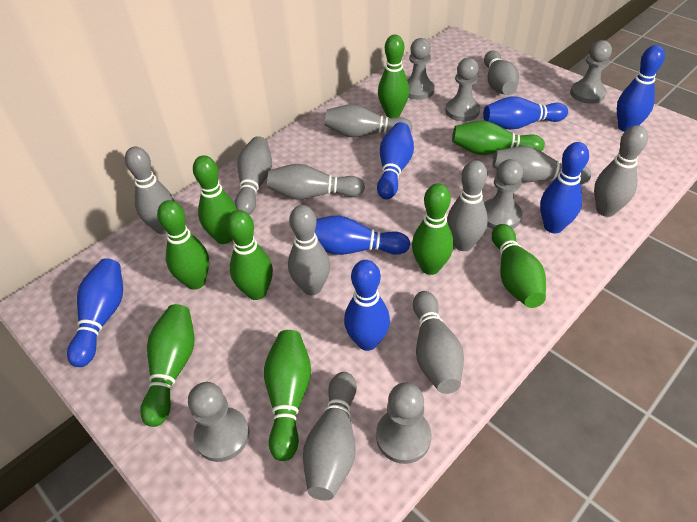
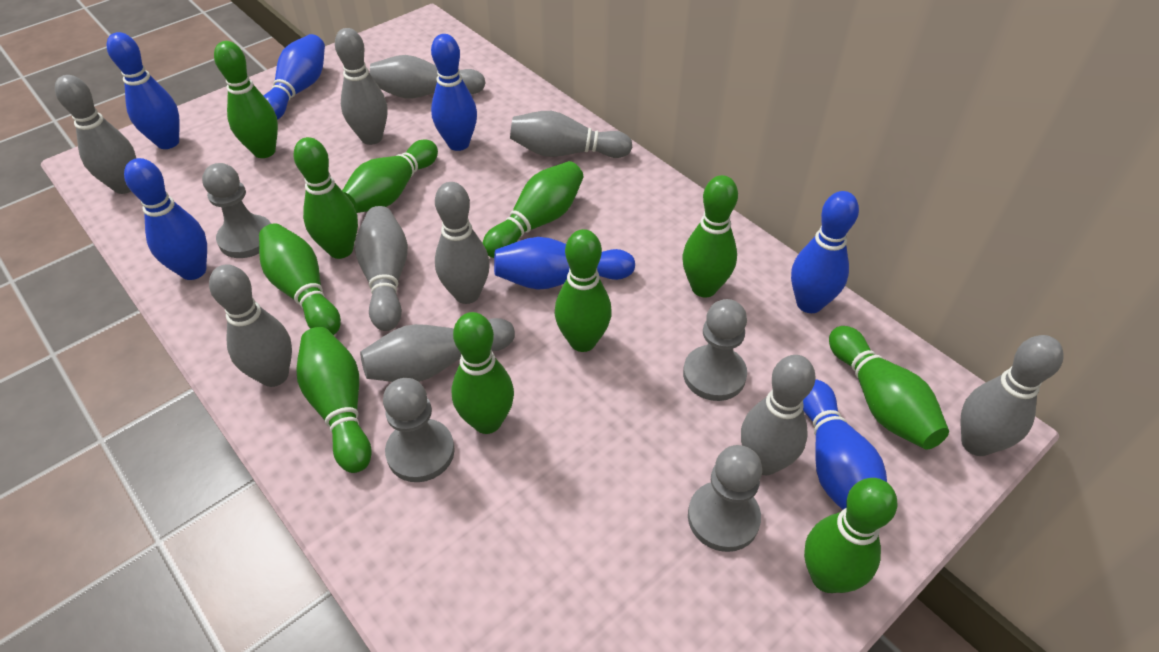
green bowling pin: [140,304,194,427] [157,200,209,290] [193,155,237,244] [226,210,273,300] [264,330,311,461] [378,35,409,118] [412,184,454,275] [452,120,545,155] [492,224,546,308] = 9 -> [214,41,278,158] [259,223,341,335] [294,137,358,259] [296,327,372,473] [342,139,438,213] [452,312,514,434] [483,161,584,258] [555,229,612,352] [682,175,738,297] [804,478,897,593] [829,326,949,450] = 11
grey bowling pin: [125,147,174,234] [234,136,272,215] [267,164,365,200] [288,205,330,295] [303,372,357,501] [325,104,412,137] [413,291,464,394] [447,160,488,251] [484,50,519,95] [493,146,591,184] [594,125,648,217] = 11 -> [55,75,136,194] [209,264,292,387] [335,28,387,145] [355,206,408,331] [360,318,515,382] [370,55,486,99] [435,182,490,304] [510,111,632,158] [741,355,815,475] [960,335,1064,456] = 10
grey pawn: [188,382,249,462] [376,383,431,464] [407,38,435,100] [445,58,480,122] [484,159,523,229] [570,40,612,104] = 6 -> [202,163,271,258] [383,378,455,482] [683,299,747,401] [688,445,762,552] = 4

